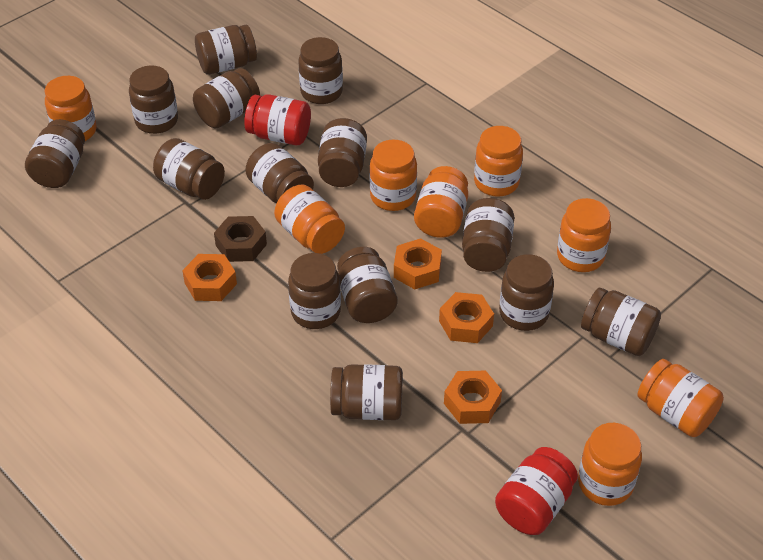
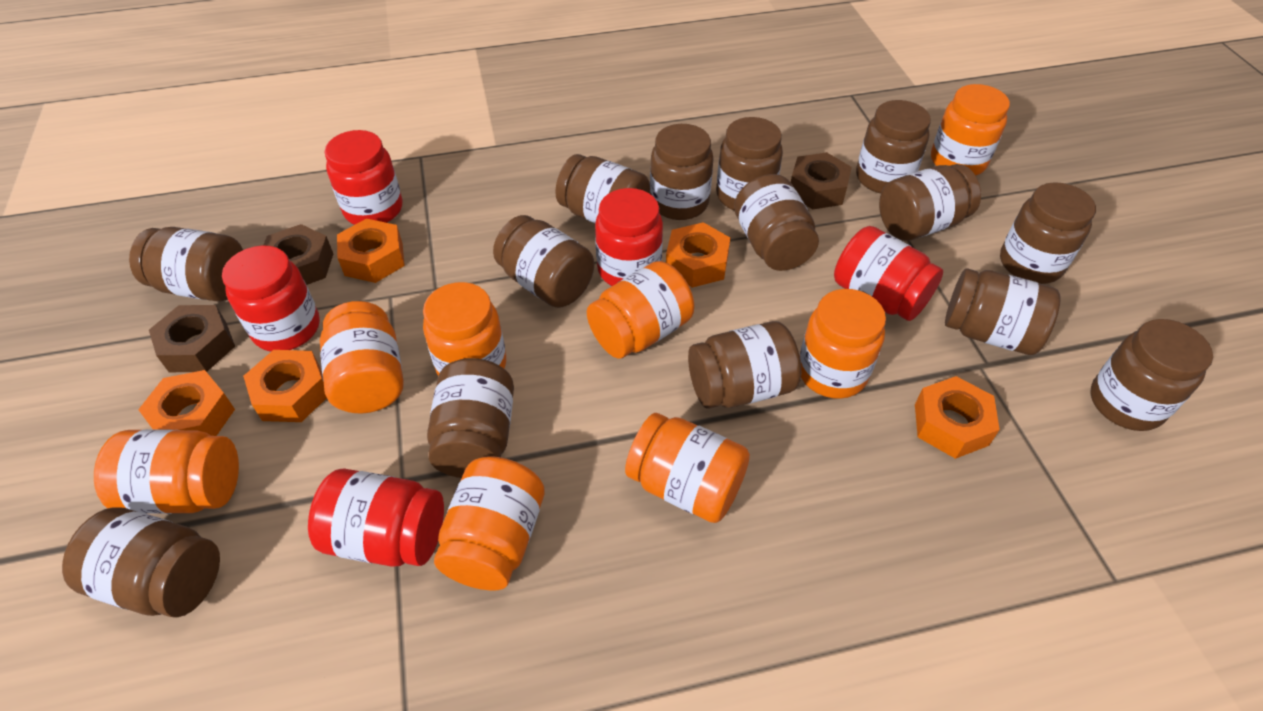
brown nut: [214,216,267,262] = 1 -> [149,305,235,372] [263,224,333,285] [791,152,852,209] = 3
orange nut: [182,254,237,301] [394,238,442,289] [439,292,494,343] [444,371,502,424] = 4 -> [138,370,235,436] [243,350,327,422] [337,219,405,283] [666,222,730,288] [915,376,1000,459] = 5
red jar: [244,94,311,145] [495,447,578,535] = 2 -> [222,245,320,351] [308,469,444,567] [325,130,402,225] [595,188,663,286] [834,226,943,321] = 5

